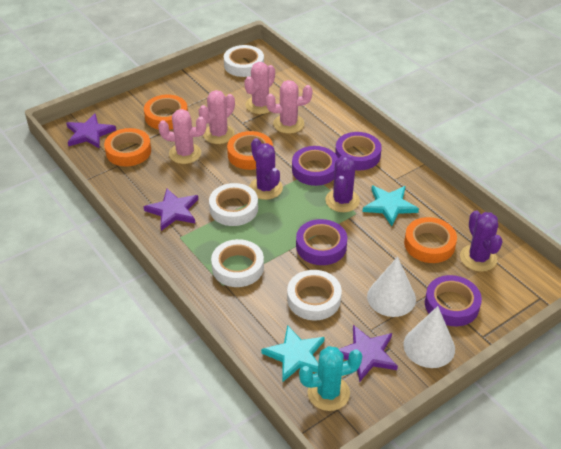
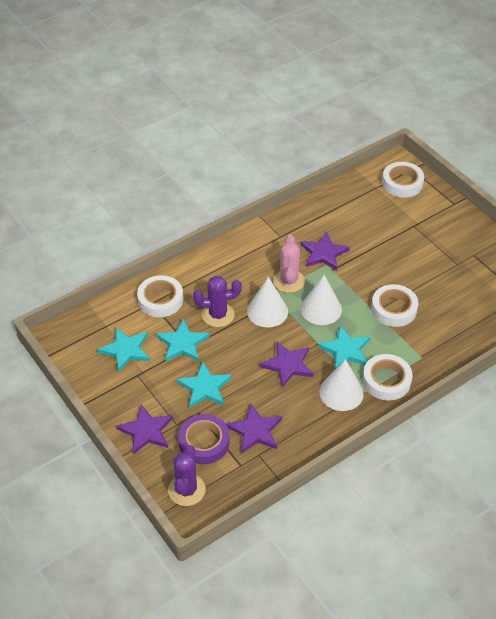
orange tape: [104,128,151,166] [144,95,188,130] [227,131,273,170] [404,217,457,263] = 4 -> none = 0
pink cactus: [158,109,206,164] [199,90,235,144] [244,62,276,114] [266,80,312,134] = 4 -> [273,235,305,293] = 1
purple cactus: [249,138,283,200] [325,155,360,212] [460,210,503,272] = 3 -> [168,445,206,506] [193,276,242,327] = 2
purple star: [66,113,116,149] [144,188,198,231] [339,325,398,382] = 3 -> [116,404,173,455] [226,404,282,454] [260,342,313,387] [300,232,350,271] = 4
purple tape: [292,146,338,186] [296,219,347,265] [335,132,382,170] [425,275,482,326] = 4 -> [178,414,230,464] = 1
turquoise cactus: [299,346,362,411] = 1 -> none = 0
turquoise star: [261,325,324,382] [363,186,419,226] = 2 -> [97,327,150,373] [156,319,210,362] [177,362,232,408] [318,326,370,369] = 4
white cone: [367,256,416,317] [403,306,455,368] = 2 -> [247,277,288,327] [301,275,342,325] [319,359,364,411] = 3

